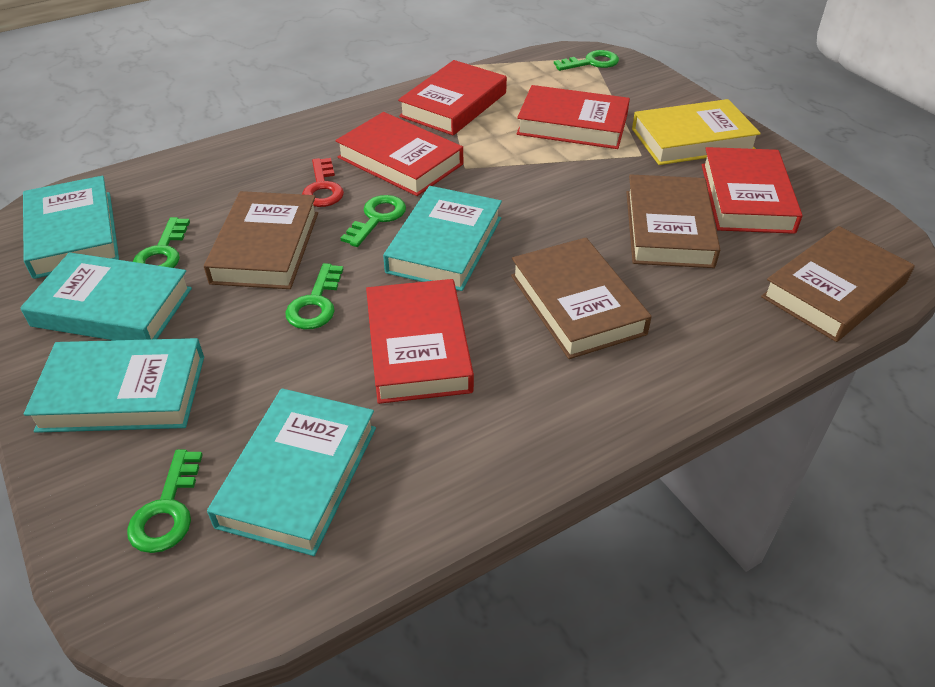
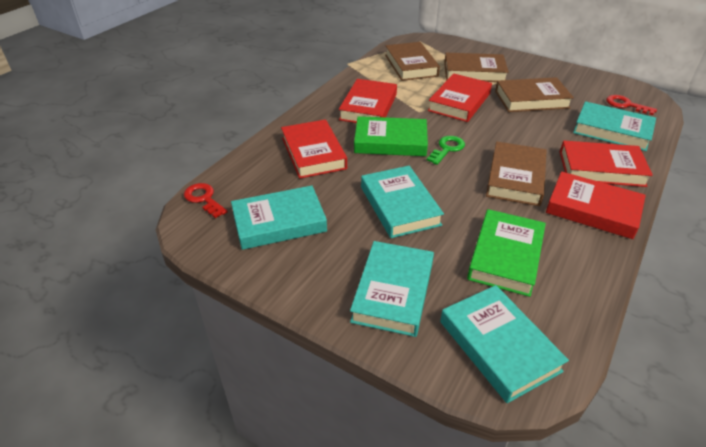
green book: none = 0 -> [354,116,428,156] [467,209,546,297] = 2
green key: [127,449,202,553] [133,217,190,268] [285,263,343,329] [340,195,406,247] [554,50,619,71] = 5 -> [427,136,465,165] = 1
red key: [302,158,344,207] = 1 -> [184,183,228,218] [606,95,657,115] = 2
yellow book: [632,99,761,165] = 1 -> none = 0

